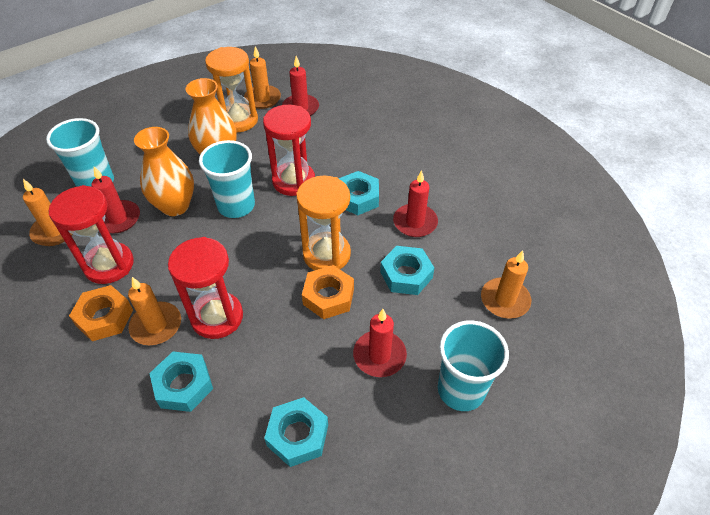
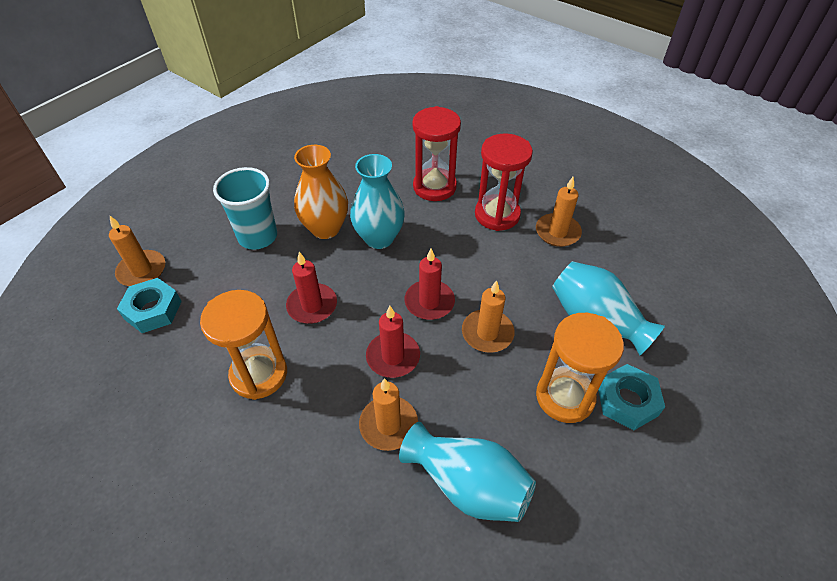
orange nut: [69,285,133,341] [302,265,354,319] = 2 -> none = 0
orange vase: [134,127,194,216] [185,78,237,154] = 2 -> [294,145,348,239] = 1
red candle: [92,167,140,234] [282,56,319,116] [353,309,407,377] [393,170,438,237] = 4 -> [286,252,337,324] [366,306,420,378] [405,249,455,320] = 3
red hourglass: [49,185,134,284] [168,237,243,339] [263,105,315,196] = 3 -> [412,106,461,201] [475,134,533,231] = 2
turquoise cup: [46,118,114,187] [199,140,255,218] [438,320,509,411] = 3 -> [213,167,277,250] = 1
turquoise nut: [149,352,213,412] [264,397,328,467] [339,171,379,215] [380,246,434,295] = 4 -> [117,278,182,333] [598,364,665,430] = 2
turquoise vase: none = 0 -> [350,154,405,249] [399,422,536,522] [552,261,665,355] = 3

